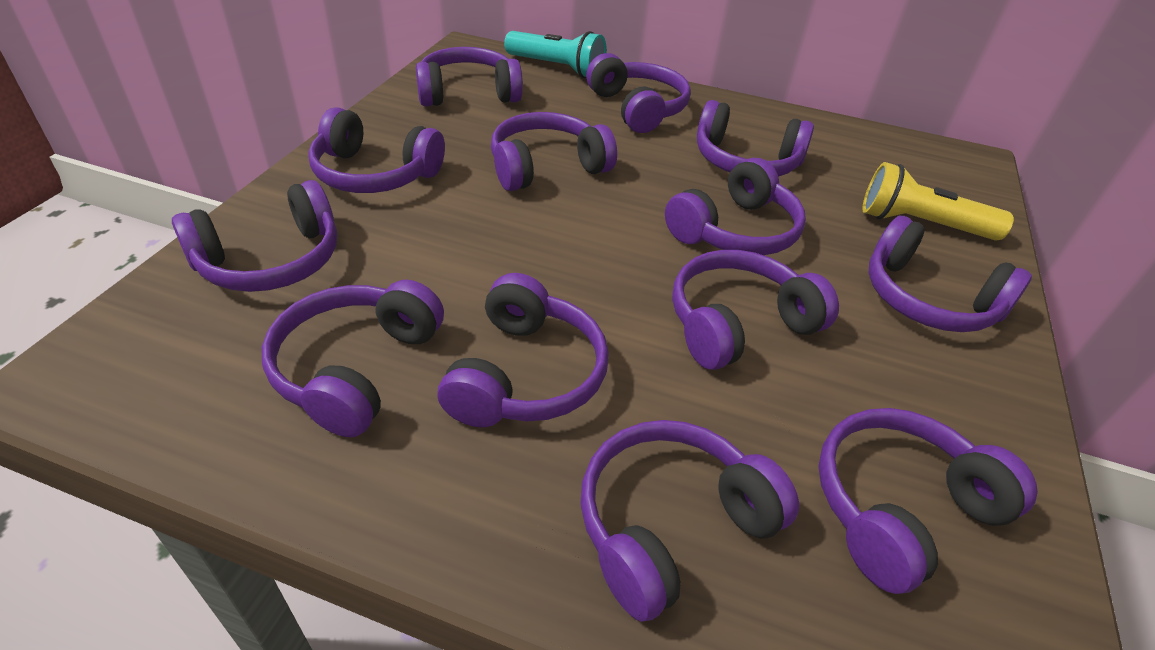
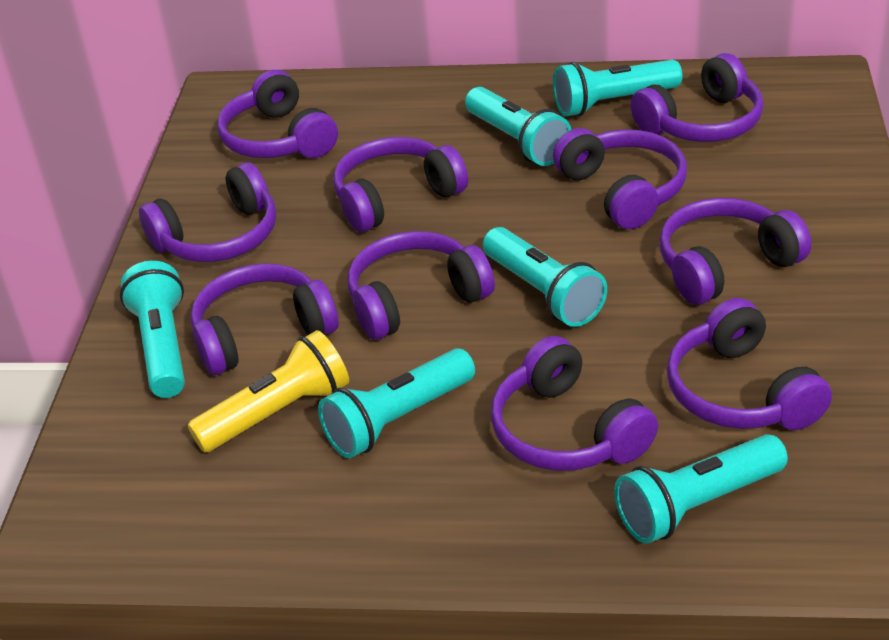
purple headphones: [172,180,337,292] [262,280,444,437] [308,107,445,193] [416,47,523,106] [438,273,609,427] [491,112,617,191] [580,420,799,622] [586,53,691,133] [665,158,806,255] [672,250,839,370] [697,100,814,177] [818,408,1038,594] [869,216,1032,332] = 13 -> [139,162,276,262] [191,263,339,375] [217,70,338,158] [333,137,468,232] [348,231,495,340] [491,336,658,471] [553,128,687,229] [630,53,764,142] [659,198,811,305] [667,298,832,430] = 10
turquoise flashlight: [504,31,607,78] = 1 -> [120,261,185,398] [318,348,475,458] [465,87,571,166] [483,227,607,327] [553,60,682,117] [614,434,788,544] = 6

